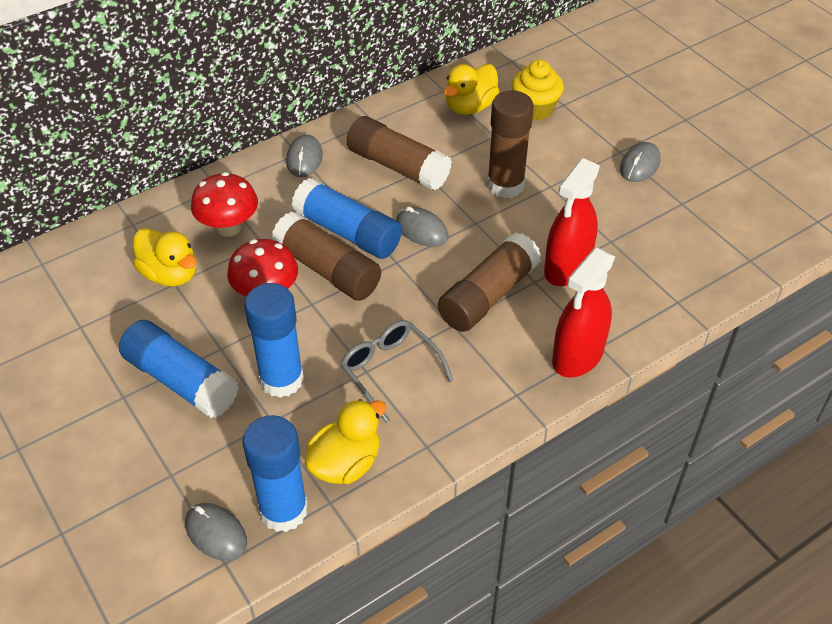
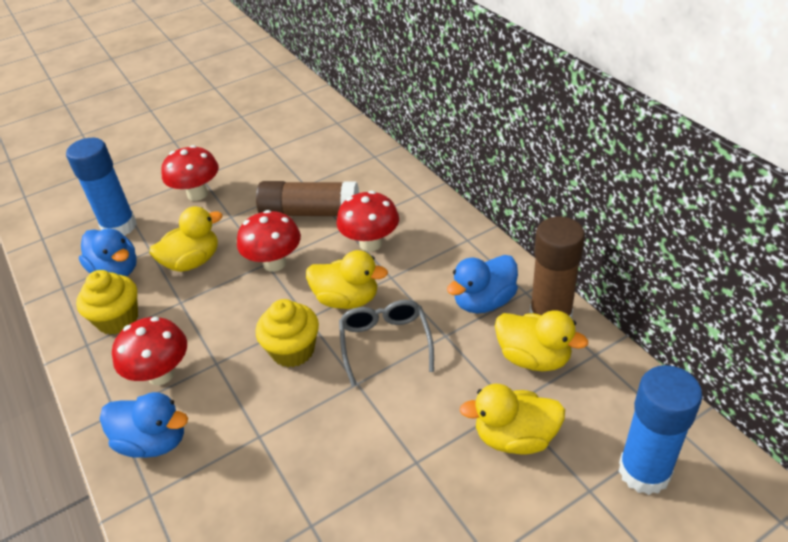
blue duck: none = 0 -> [79,228,137,277] [100,392,188,458] [447,255,518,314] = 3
blue glue stick: [119,320,239,418] [243,415,308,532] [244,283,304,398] [291,178,402,259] = 4 -> [66,138,137,236] [619,365,702,495] = 2
brown glue stick: [271,211,381,301] [347,116,452,191] [438,232,541,332] [487,90,534,198] = 4 -> [256,181,359,216] [530,217,585,319] = 2
grey mouse: [185,503,247,561] [286,135,323,177] [396,206,449,247] [620,142,661,182] = 4 -> none = 0
red mushroom: [191,172,258,237] [227,239,298,297] = 2 -> [112,317,187,385] [161,145,219,201] [237,210,301,272] [337,191,399,252] = 4
red spray bottle: [544,158,600,286] [552,248,615,378] = 2 -> none = 0
yellow cupcake: [511,60,564,121] = 1 -> [76,270,138,335] [256,299,319,367] = 2
yellow duck: [133,228,197,287] [304,399,386,484] [443,64,499,115] = 3 -> [149,206,223,272] [306,250,388,309] [459,384,565,455] [495,311,588,371] = 4

